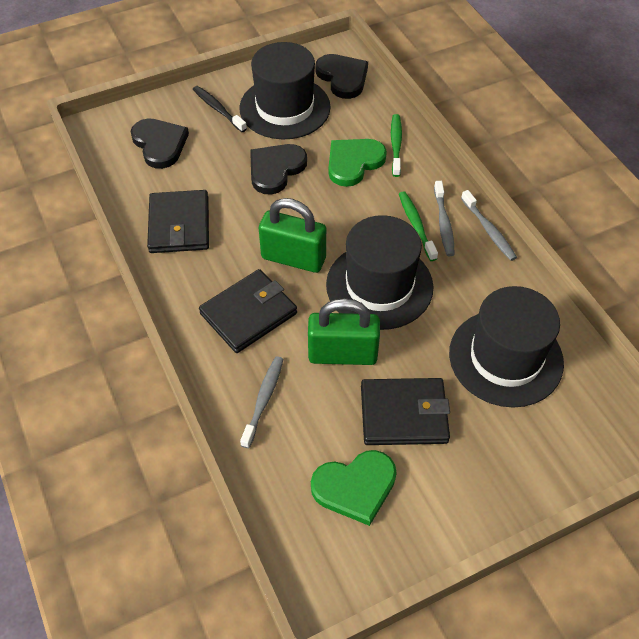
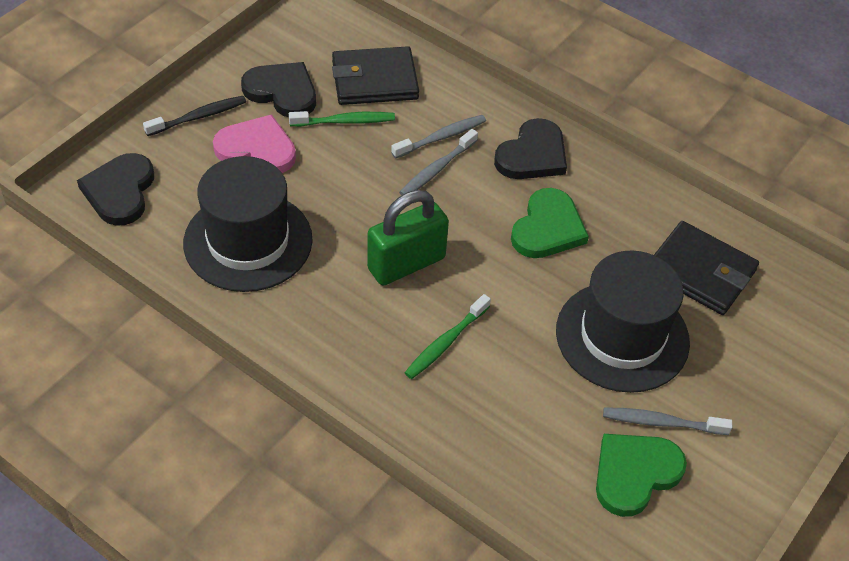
black hat: [239,42,331,139] [326,215,434,330] [449,286,564,408] = 3 -> [183,156,313,292] [556,250,690,393] = 2
black wallet: [147,190,209,253] [199,269,297,353] [361,378,450,445] = 3 -> [332,46,419,105] [654,221,759,315] = 2
green padlock: [259,198,326,273] [308,298,380,365] = 2 -> [367,190,449,285] = 1
pink heart: none = 0 -> [213,114,296,173] = 1

